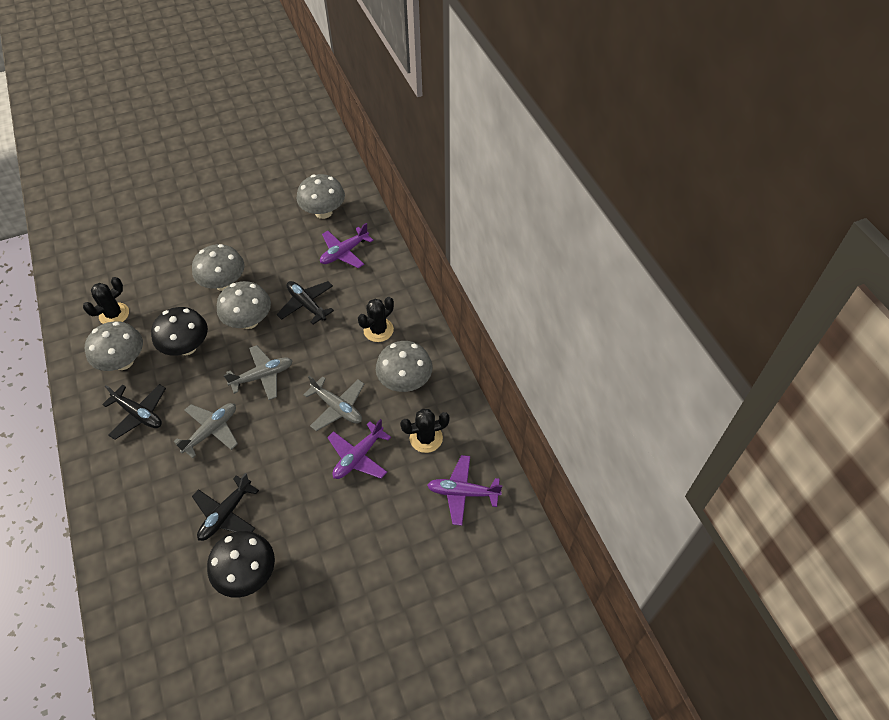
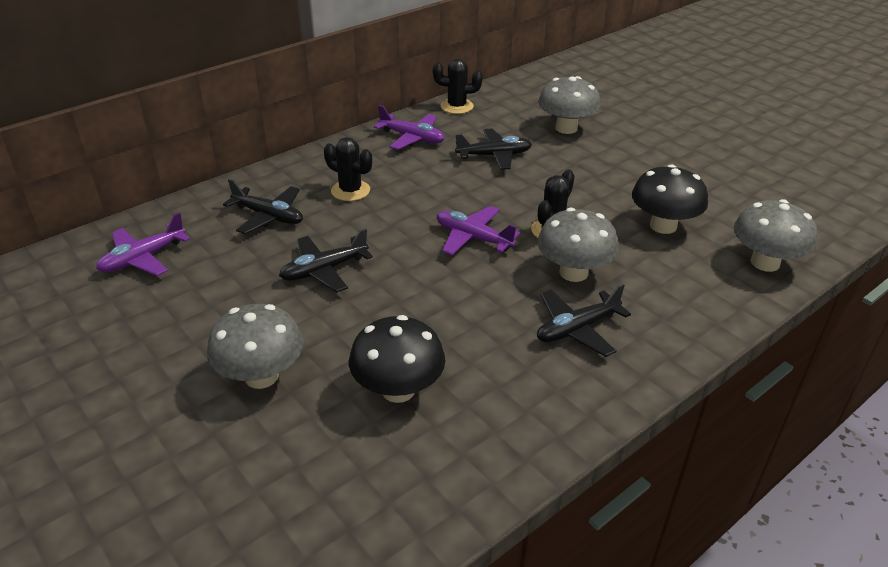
black plane: [102,384,166,440] [192,473,259,541] [277,281,334,324] = 3 -> [223,179,303,234] [279,228,373,293] [455,128,532,170] [537,284,631,357] = 4
grey mushroom: [85,321,143,371] [192,244,245,291] [217,281,271,329] [297,174,345,219] [376,341,433,392] = 5 -> [207,304,304,389] [538,76,601,134] [538,208,619,282] [734,199,818,272] = 4
grey plane: [174,403,238,458] [224,345,293,400] [303,376,364,431] = 3 -> none = 0

